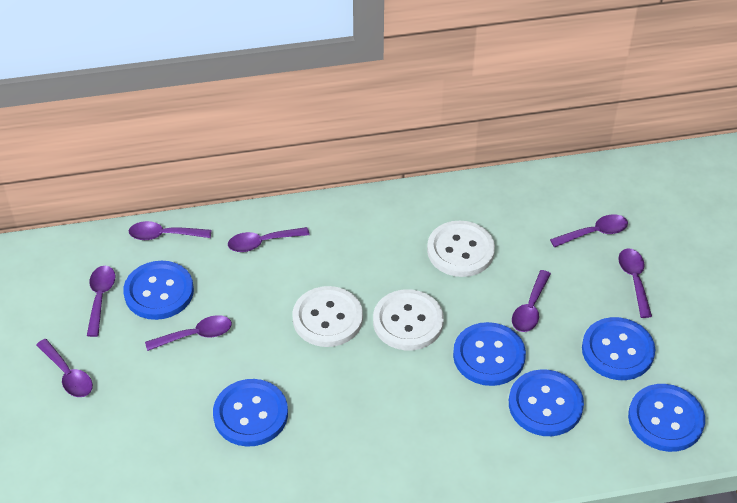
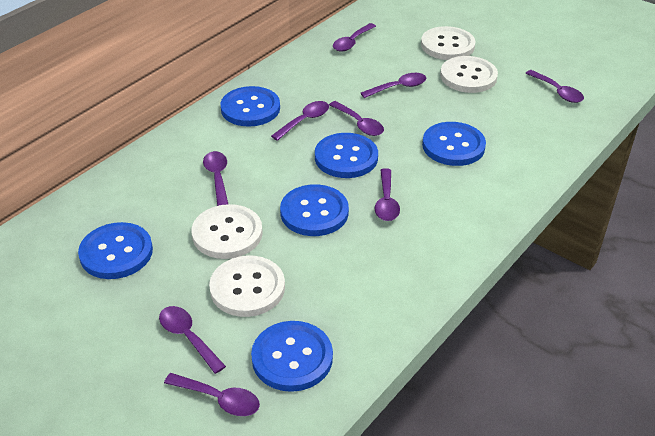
purple spoon: [36,339,93,397] [87,266,115,337] [129,221,211,240] [145,315,232,351] [228,227,310,252] [512,270,551,332] [550,214,628,247] [618,248,652,318] = 8 -> [159,306,226,374] [164,373,260,416] [203,151,228,206] [271,101,329,141] [329,101,384,136] [333,23,376,51] [361,73,426,98] [374,168,400,221] [525,70,584,103] = 9
white button: [293,286,363,347] [373,289,444,350] [427,221,495,277] = 3 -> [191,204,263,259] [209,256,285,317] [421,26,476,60] [440,56,498,93] = 4

